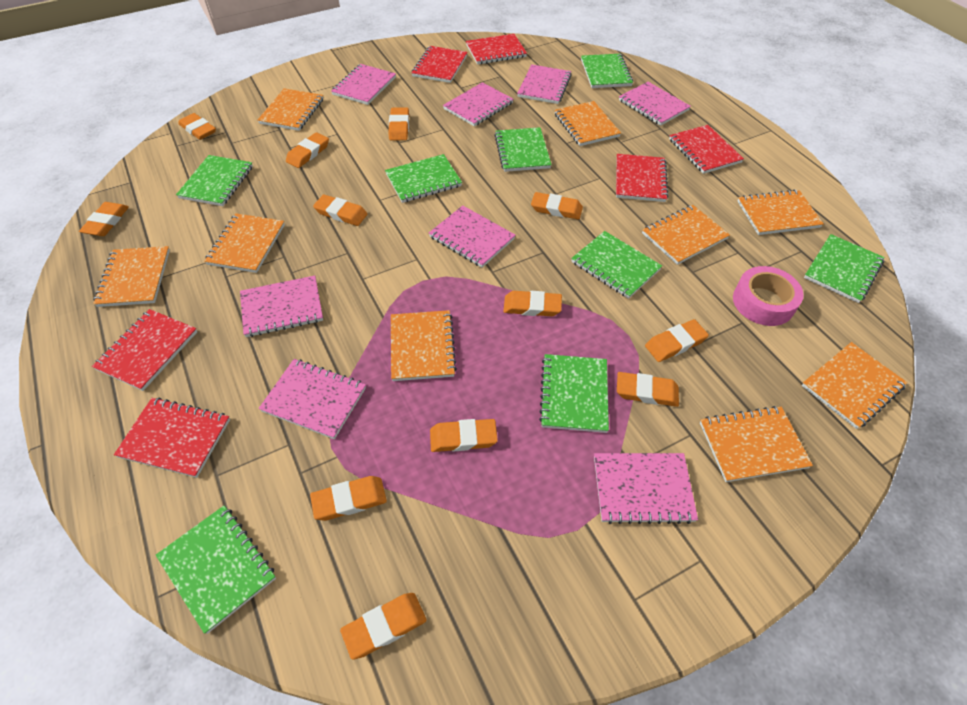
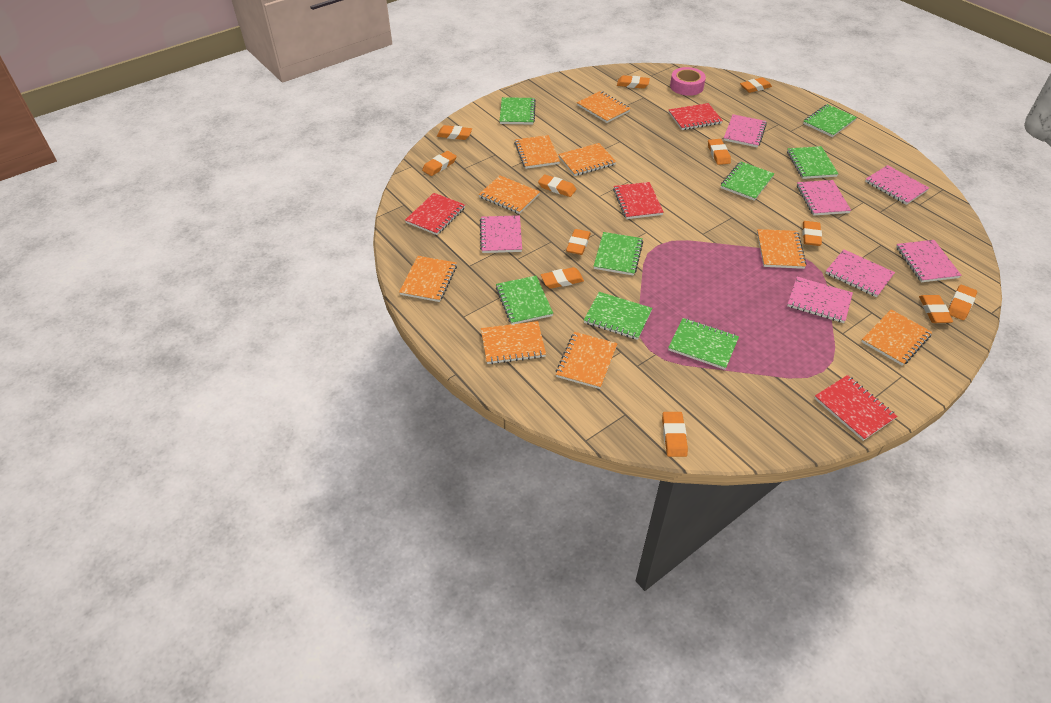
pink notebook: [240,275,323,337] [259,359,366,439] [331,64,396,105] [429,205,516,268] [443,82,514,126] [517,64,572,104] [594,453,698,524] [619,82,691,126] = 8 -> [480,215,522,253] [724,114,767,148] [787,277,853,323] [797,180,851,216] [825,249,895,297] [865,165,929,205] [896,240,961,282] = 7
red notebook: [92,309,197,391] [114,397,230,478] [411,46,468,83] [466,34,527,65] [616,154,669,202] [669,125,744,174] = 6 -> [405,193,465,235] [613,182,664,219] [669,103,723,130] [814,375,898,441] = 4

